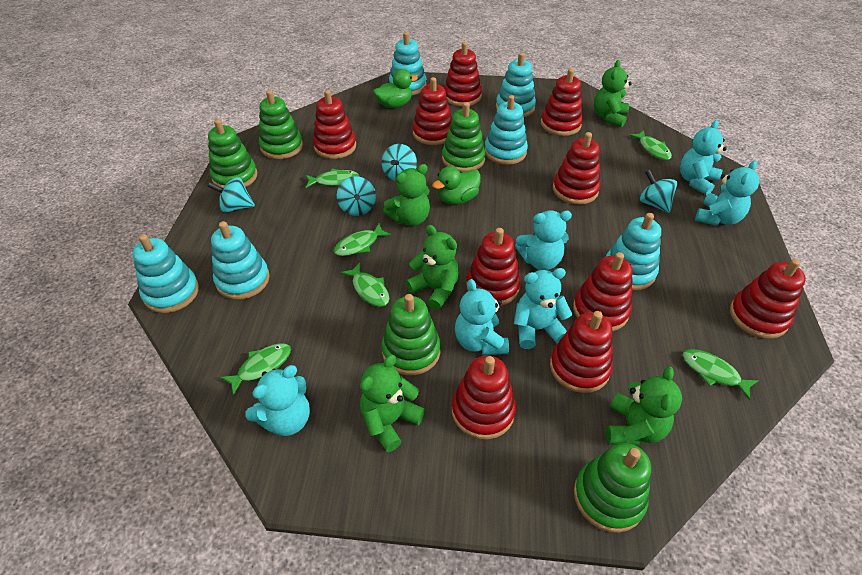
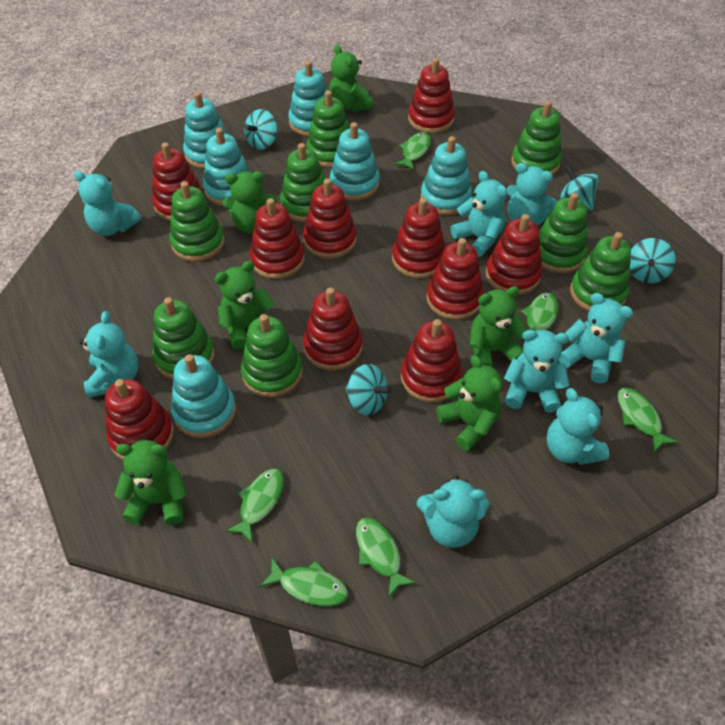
green duck: [373,69,418,108] [432,166,481,204] = 2 -> none = 0
green stacking toy: [208,119,257,188] [259,90,303,159] [381,294,441,375] [442,102,486,172] [574,443,651,533] = 5 -> [152,297,215,379] [170,181,225,262] [241,314,303,398] [280,143,325,222] [306,90,350,167] [511,101,562,175] [539,193,588,273] [570,232,631,311] = 8
green teddy bear: [360,355,425,452] [383,164,430,226] [406,225,459,310] [594,60,632,127] [606,366,682,446] = 5 -> [114,440,187,525] [215,261,275,350] [222,172,277,234] [329,45,373,112] [436,355,502,451] [470,286,527,367] = 6
turquoise teddy bear: [245,365,310,436] [455,279,509,355] [514,268,573,349] [515,211,572,270] [680,120,727,195] [695,160,759,226] = 6 -> [74,171,141,236] [80,311,138,398] [417,475,489,548] [451,171,507,257] [504,330,569,413] [507,163,557,225] [546,388,609,465] [559,293,633,384] = 8

